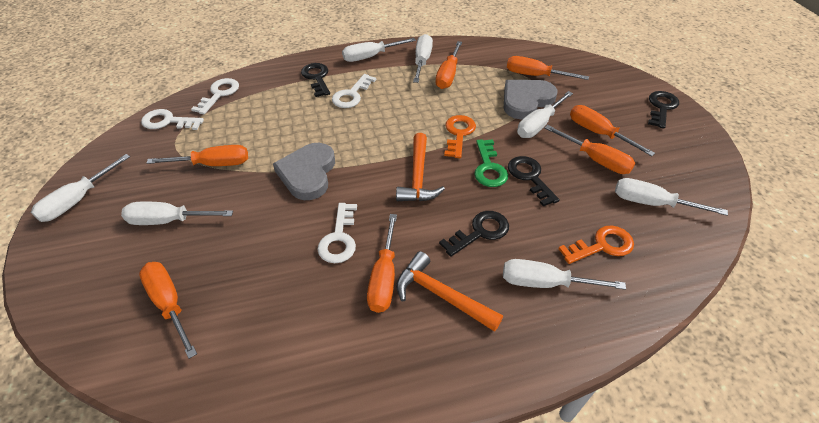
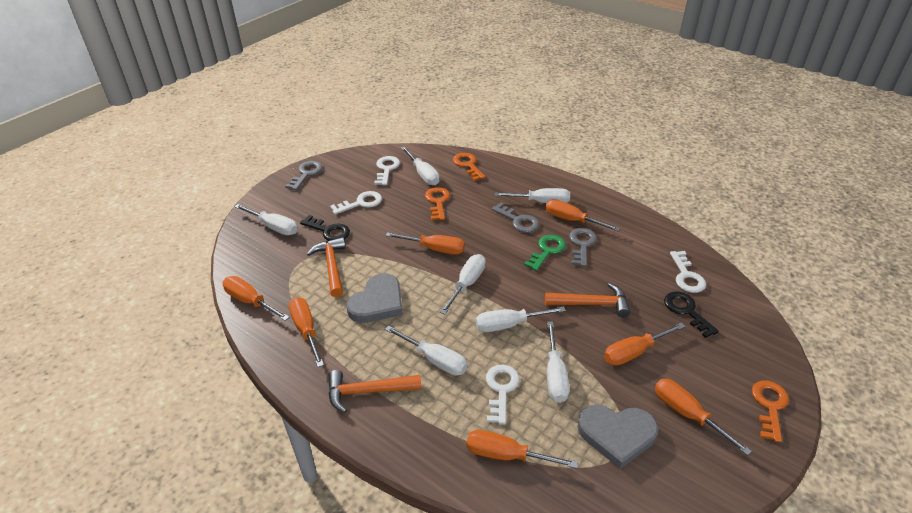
black key: [301,63,330,97] [439,211,509,257] [508,156,560,207] [648,91,679,129] = 4 -> [300,215,350,241] [664,292,719,338] = 2
grey key: none = 0 -> [285,161,322,190] [492,202,539,233] [569,228,597,267] = 3
orange hammer: [396,133,445,201] [396,251,503,332] = 2 -> [307,237,345,297] [328,370,422,413] [545,283,630,318] = 3
orange key: [444,115,476,158] [558,225,634,264] = 2 -> [425,187,450,220] [453,153,486,181] [752,380,789,443] = 3

